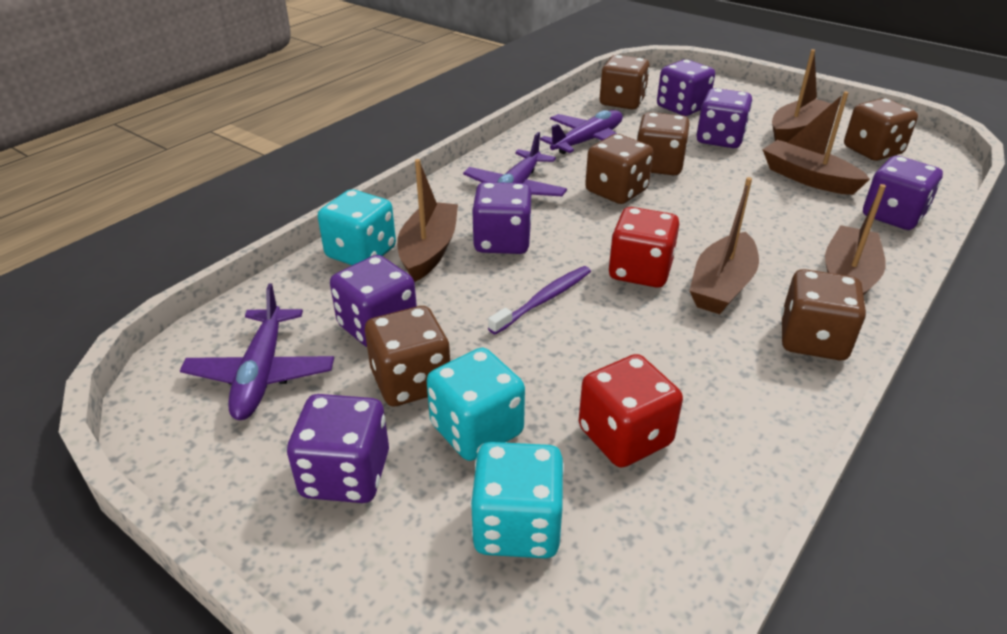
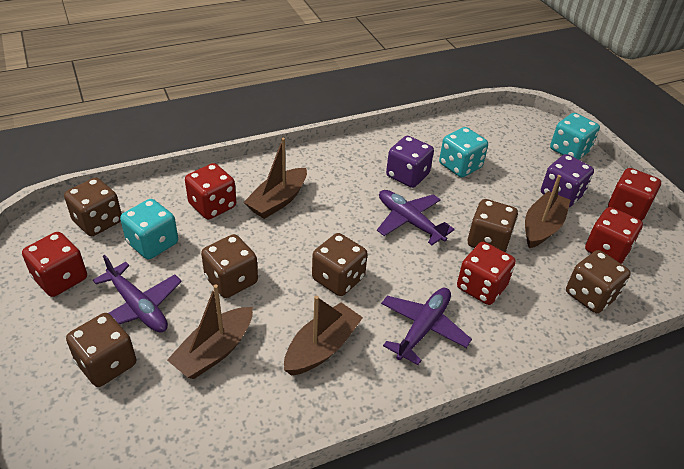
brown boat: [397,159,458,282] [689,177,759,314] [763,91,870,195] [772,49,831,142] [825,184,886,295] = 5 -> [167,285,253,379] [244,138,307,219] [284,296,363,376] [525,175,570,248] = 4
purple dice: [287,394,389,503] [330,255,417,347] [472,182,531,254] [657,59,715,116] [696,88,752,148] [863,156,943,230] = 6 -> [386,136,434,188] [541,154,594,207] = 2
purple toothbrush: [488,266,591,335] = 1 -> none = 0
red dice: [579,354,683,468] [609,207,679,288] = 2 -> [22,232,87,297] [185,163,236,220] [457,242,516,305] [585,207,643,264] [608,168,661,221] = 5

